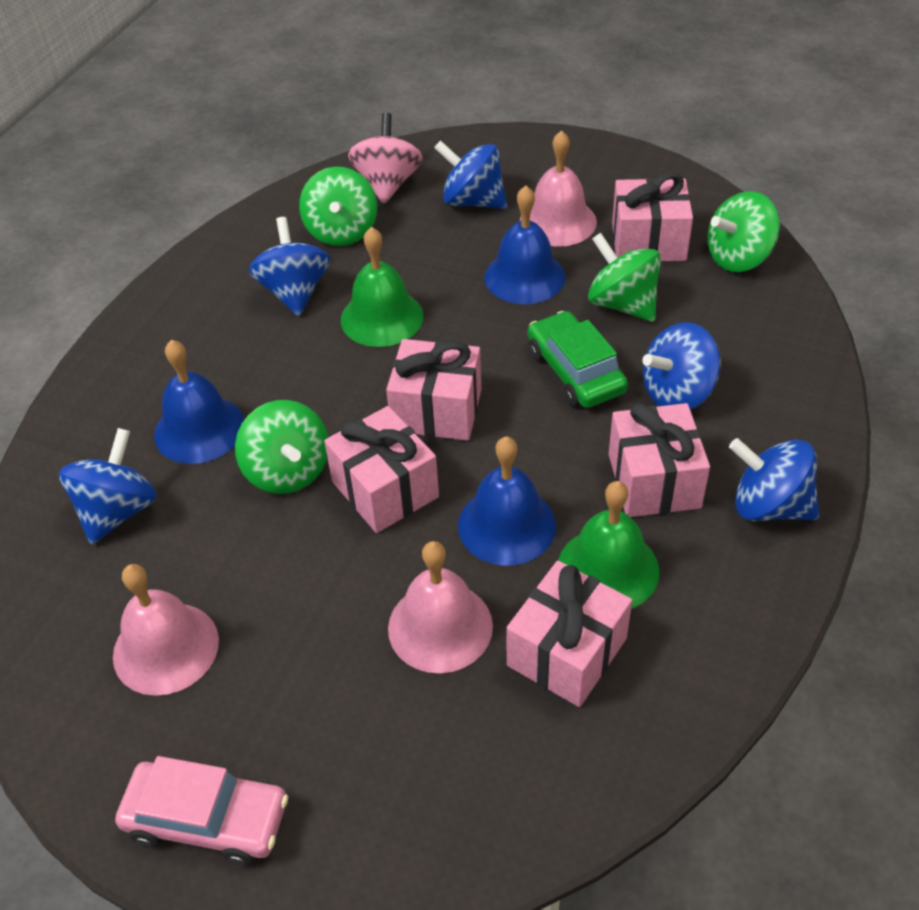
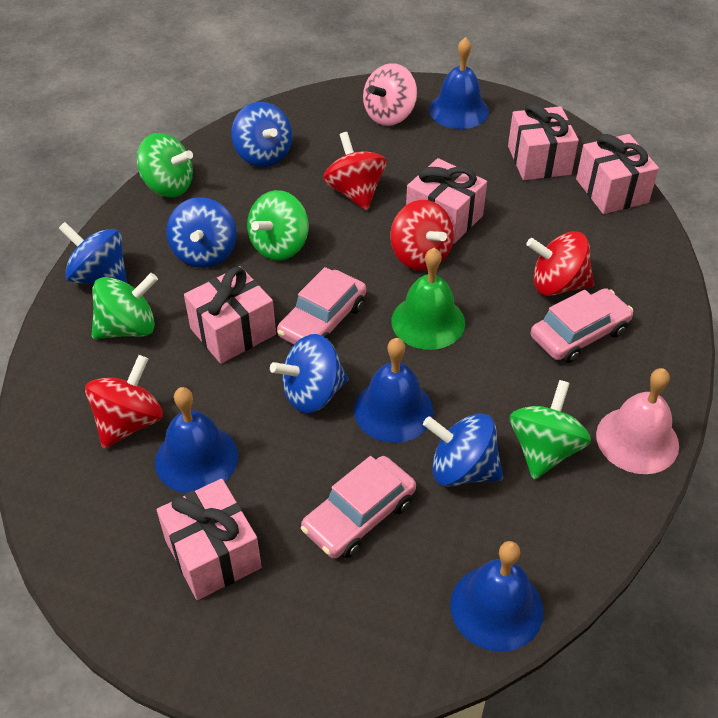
blue bell: [154,340,244,464] [458,436,556,566] [485,186,565,304] = 3 -> [155,387,238,493] [354,338,433,443] [429,37,489,129] [450,541,544,652] = 4
green bell: [341,227,424,347] [558,481,659,609] = 2 -> [391,248,465,350] = 1
green car: [528,311,628,408] = 1 -> none = 0
pink bell: [113,564,219,696] [388,541,493,673] [520,130,597,247] = 3 -> [596,368,679,474] = 1
pink car: [115,756,288,865] = 1 -> [277,267,366,345] [301,456,416,559] [531,288,633,363] = 3
red spinning top: none = 0 -> [85,355,163,449] [323,132,386,210] [391,200,454,271] [526,231,594,296] = 4

